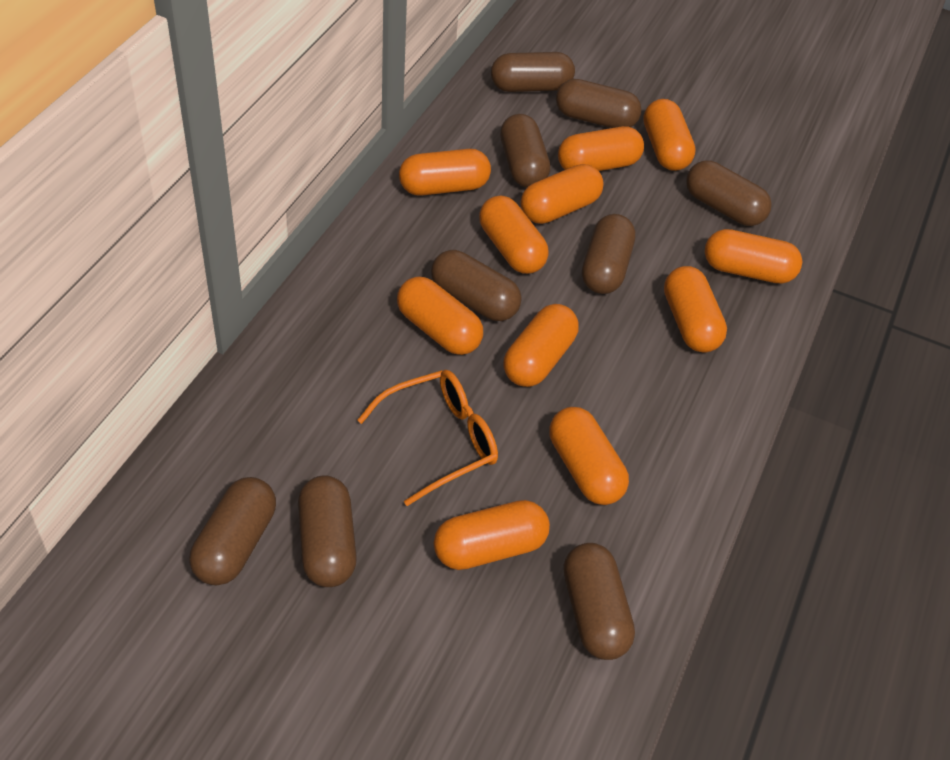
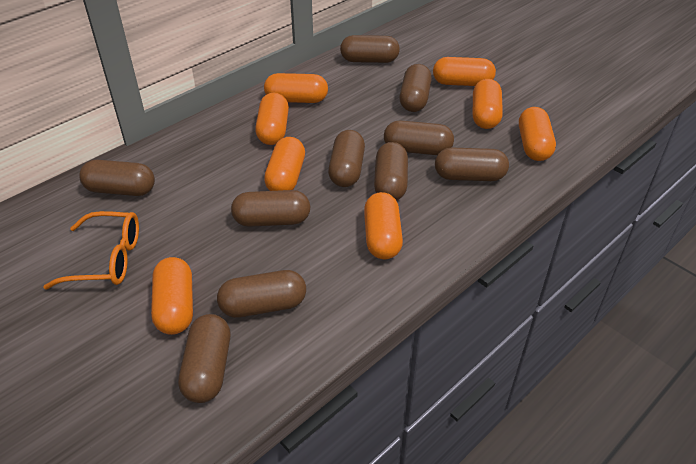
brown capsule: [189,477,276,586] [298,476,357,587] [431,250,522,321] [491,52,575,92] [500,114,550,188] [556,79,641,128] [563,543,635,660] [582,214,635,294] [686,161,772,226] = 9 -> [79,160,155,196] [178,314,230,403] [217,270,306,318] [231,190,310,227] [328,130,365,187] [340,35,400,63] [374,142,408,200] [384,121,454,155] [399,64,432,112] [435,148,509,181] = 10
orange capsule: [397,277,483,355] [399,149,491,196] [434,500,550,570] [479,195,549,274] [503,304,579,387] [520,164,604,224] [549,407,629,505] [558,126,644,171] [643,99,696,171] [664,266,727,352] [705,229,802,284] = 11 -> [151,257,193,335] [255,93,289,145] [264,73,328,103] [264,137,305,191] [364,192,403,259] [433,57,496,86] [473,79,503,129] [519,107,556,161] = 8

